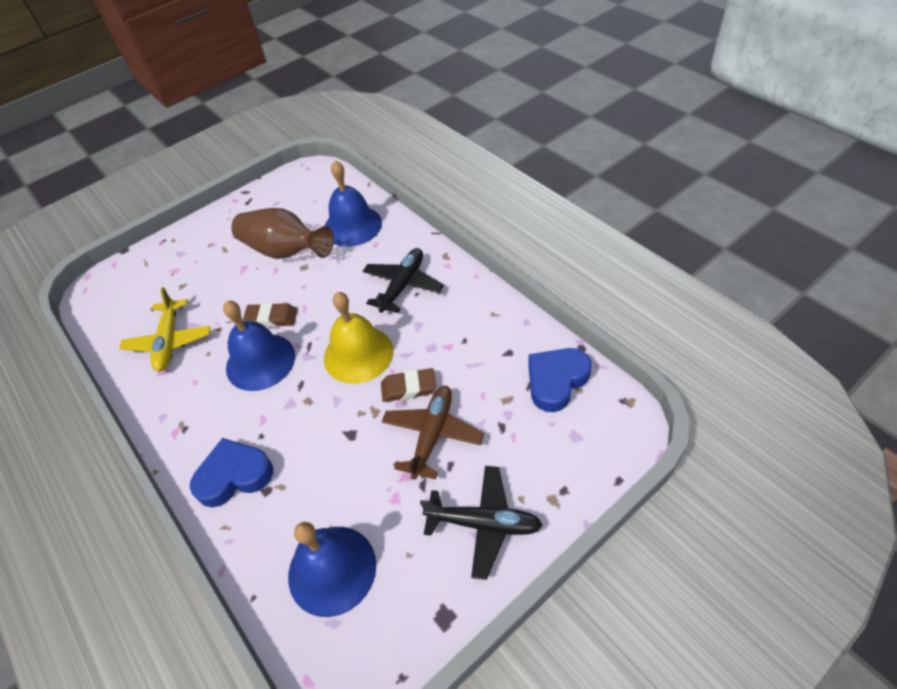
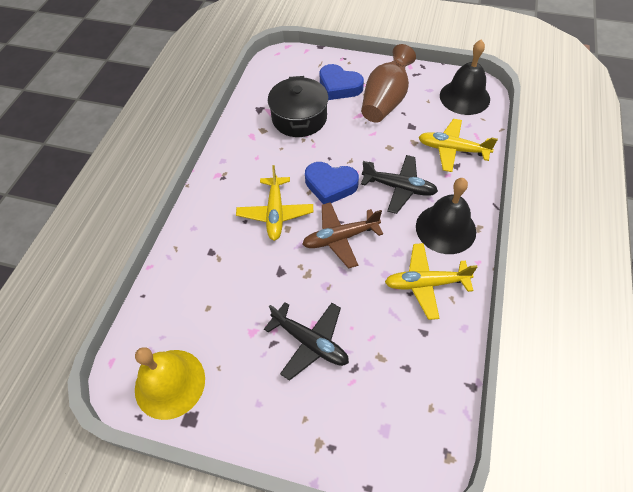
black bell: none = 0 -> [416,178,476,254] [440,40,490,115] = 2
black pot: none = 0 -> [268,76,328,137] = 1
blue bell: [223,301,295,391] [288,522,376,617] [324,161,382,247] = 3 -> none = 0
brown eraser: [243,303,297,327] [381,368,436,402] = 2 -> none = 0
yellow plane: [119,287,210,372] = 1 -> [236,165,313,241] [385,243,477,320] [418,119,498,172] = 3

